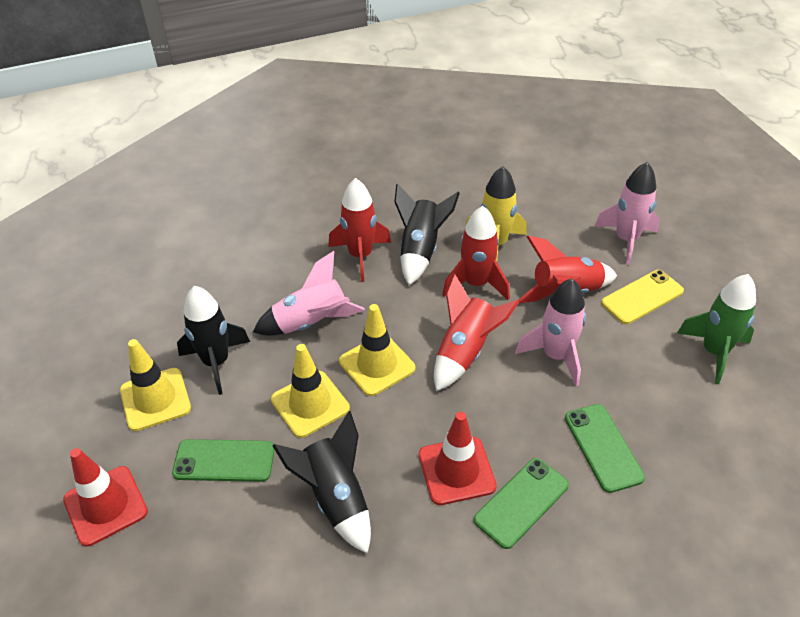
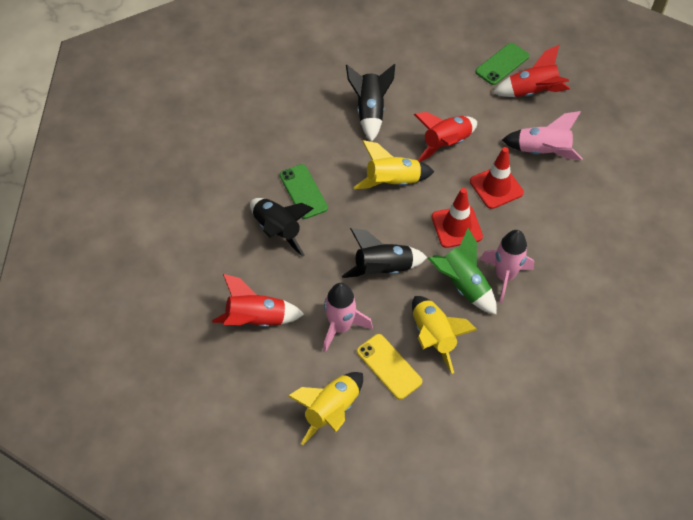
green phone: [172,439,275,482] [474,458,569,549] [565,404,645,493] = 3 -> [280,164,328,219] [475,43,529,85] = 2
red rocket: [328,178,391,282] [434,274,520,391] [442,206,510,300] [519,236,617,303] = 4 -> [212,274,304,327] [414,112,477,162] [493,45,570,97] = 3
yellow rocket: [464,166,527,262] = 1 -> [288,372,363,445] [354,140,434,189] [412,296,477,374] = 3
yellow traffic cone: [120,339,191,431] [271,344,350,438] [339,304,415,396] = 3 -> none = 0

